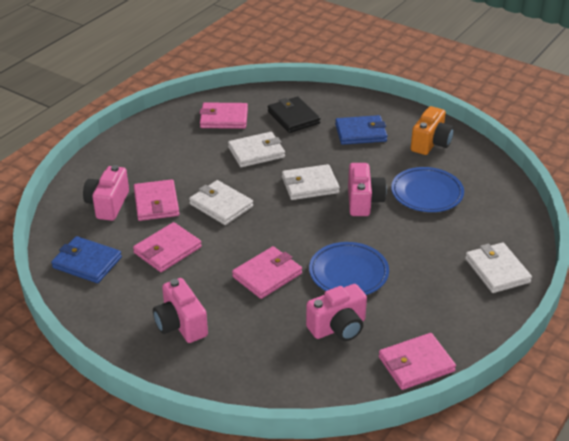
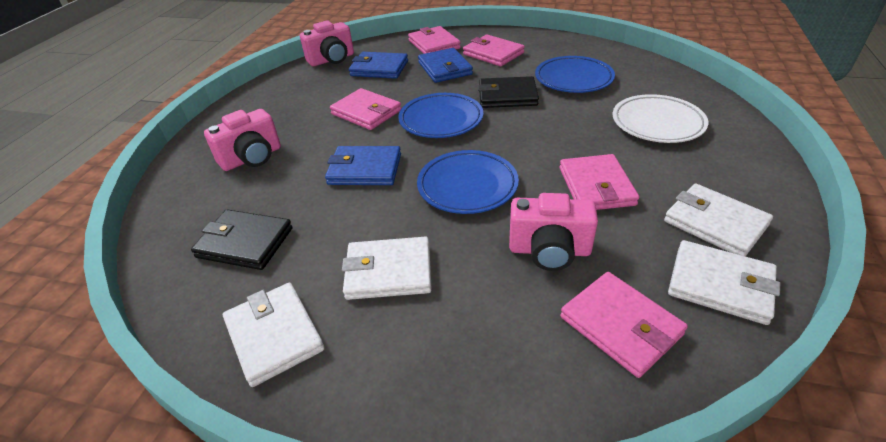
black wallet: [268,96,320,133] = 1 -> [191,210,292,270] [478,76,539,108] = 2
blue plate: [309,242,389,295] [391,167,464,212] = 2 -> [398,93,483,138] [417,150,519,214] [535,56,615,93] = 3
blue wallet: [51,236,122,283] [335,115,388,145] = 2 -> [325,146,401,185] [349,52,408,79] [418,48,473,83] = 3
orange camera: [411,106,454,155] = 1 -> none = 0
pink camera: [83,165,129,221] [153,278,208,343] [306,284,367,341] [348,163,387,216] = 4 -> [204,109,281,171] [300,21,354,66] [509,193,598,271] = 3
white plate: none = 0 -> [613,94,708,143] = 1

